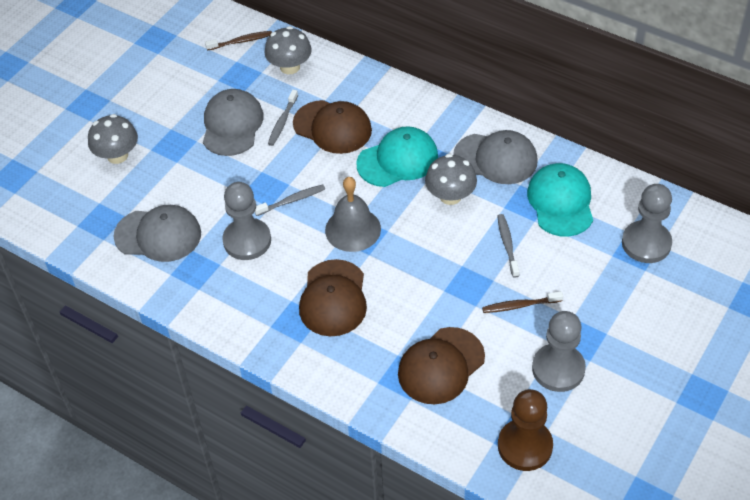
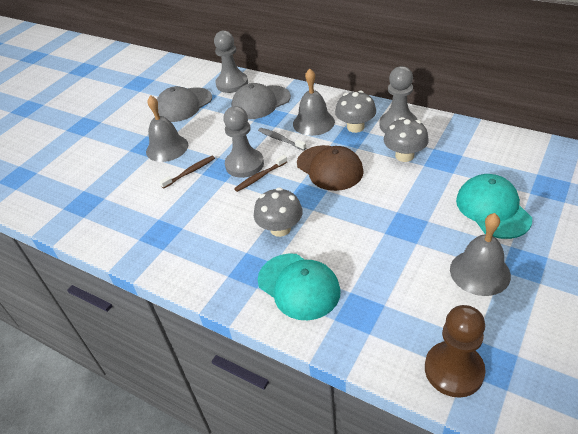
brown cap: [293,100,372,154] [299,259,367,336] [398,327,485,404] = 3 -> [297,145,364,191] = 1
grey bell: [325,177,381,252] = 1 -> [146,95,188,162] [293,69,335,136] [450,213,511,296] = 3
grey cap: [114,205,201,262] [203,89,264,156] [453,130,538,184] = 3 -> [157,86,212,122] [231,83,291,119] = 2
grey toothbrush: [255,184,325,216] [268,90,298,146] [497,214,519,278] = 3 -> [258,128,306,151] = 1

